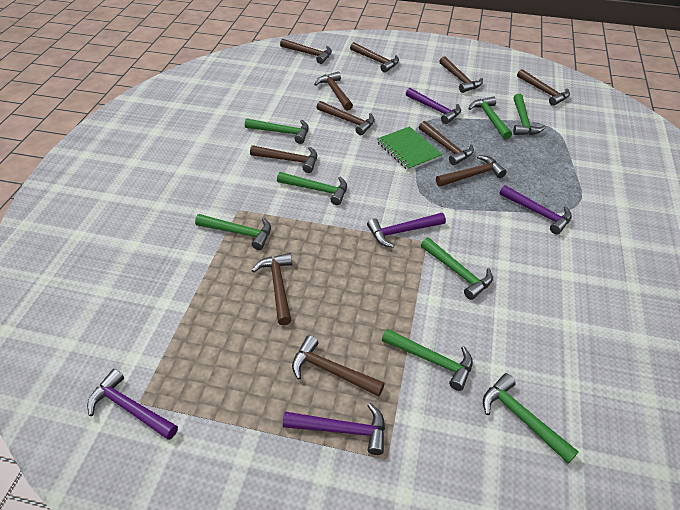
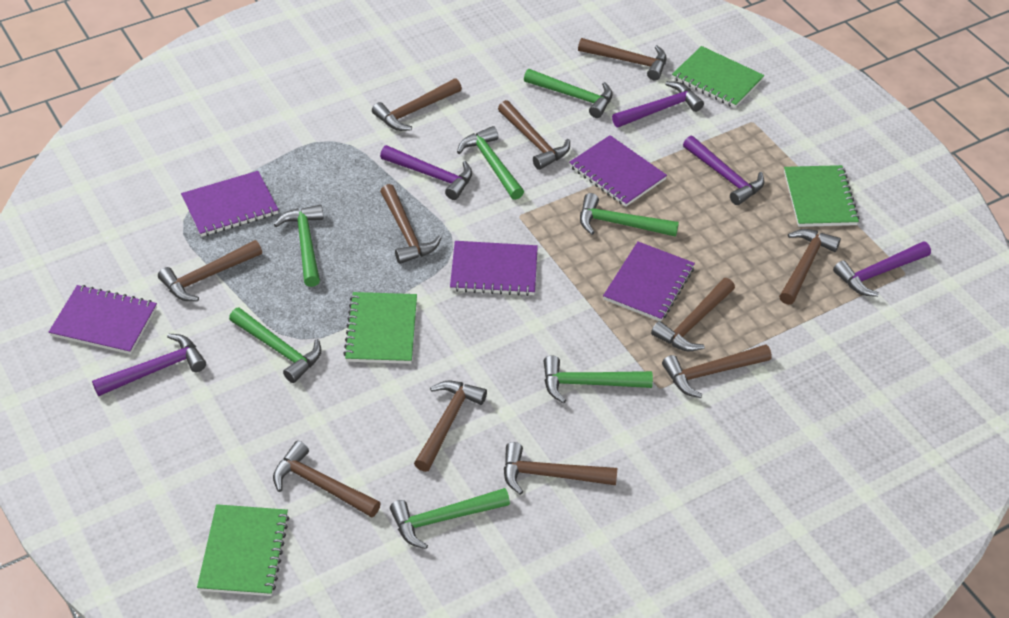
green hammer: [195,214,271,250] [245,118,309,144] [277,172,347,205] [382,328,473,391] [421,237,493,300] [468,96,512,140] [483,373,579,464] [513,94,546,135] = 8 -> [229,307,321,383] [274,205,323,287] [390,488,510,549] [457,126,524,200] [524,69,613,118] [544,355,653,403] [580,193,679,237] = 7
green notebook: [377,126,442,171] = 1 -> [197,504,289,596] [343,292,417,364] [672,46,765,108] [784,165,859,227] = 4
purple notebook: none = 0 -> [49,285,157,354] [181,171,279,237] [450,241,538,296] [569,135,667,207] [603,242,695,321] = 5

